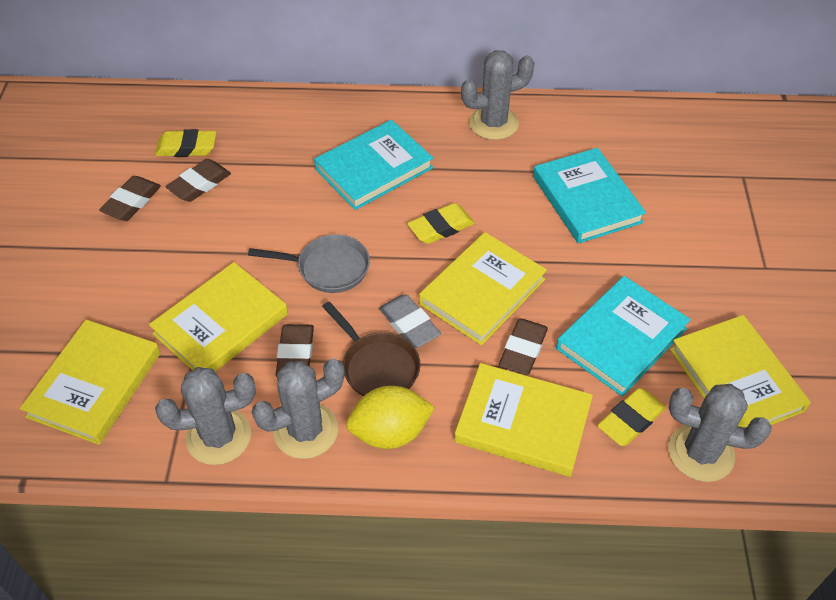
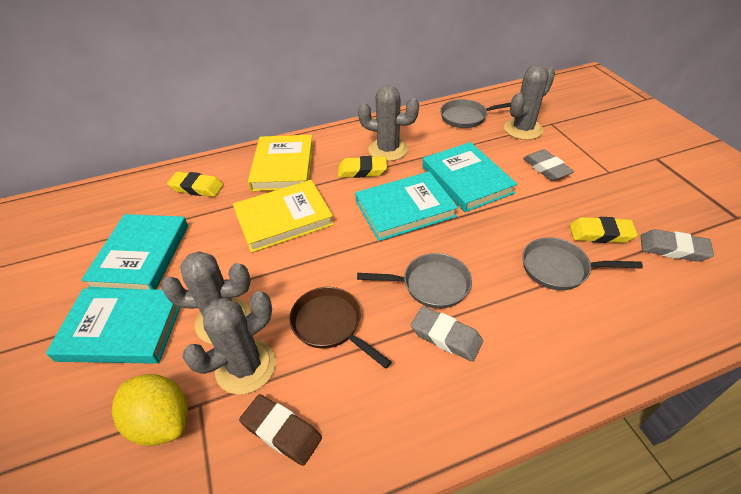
brown eraser: [99,176,161,221] [166,159,231,202] [276,324,314,377] [499,319,548,375] = 4 -> [239,394,322,466] = 1
grey eraser: [379,294,441,348] = 1 -> [411,306,483,362] [523,149,574,181] [641,229,714,262] = 3
grey pan: [248,234,370,293] = 1 -> [357,253,472,309] [440,99,511,128] [522,237,643,290] = 3
turquoise book: [314,120,433,210] [533,148,646,244] [556,276,691,397] = 3 -> [46,289,180,364] [81,214,188,289] [355,171,458,241] [422,142,517,212] = 4
yellow book: [20,320,160,445] [149,262,288,372] [419,232,547,345] [454,363,593,477] [670,315,811,428] = 5 -> [233,180,334,253] [248,135,313,191] = 2

